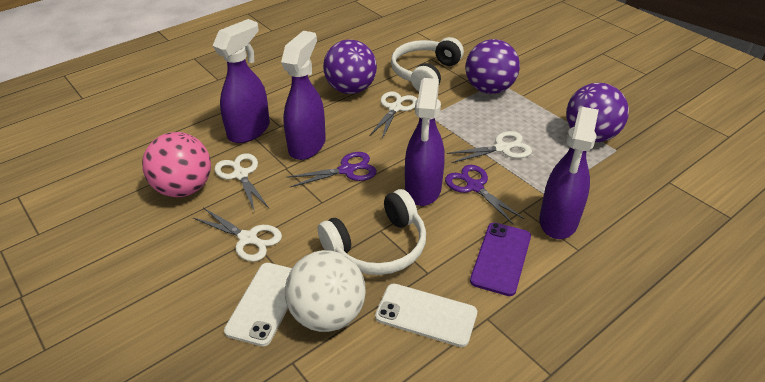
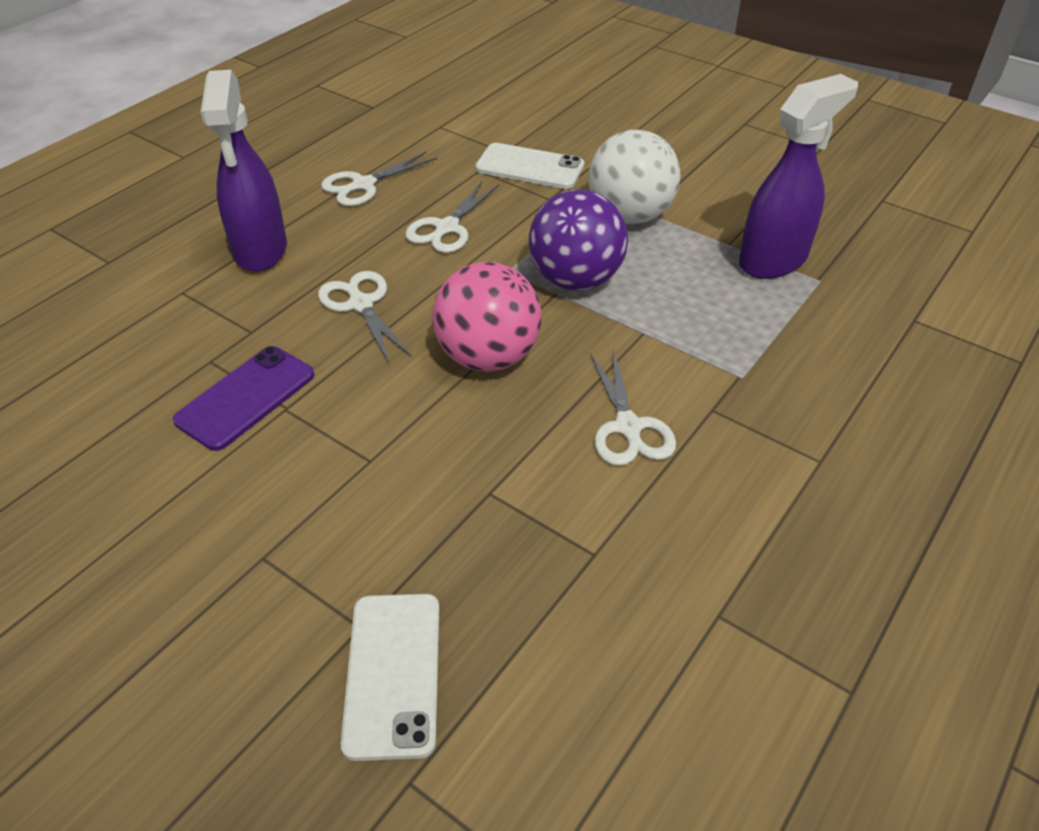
purple ball: [323,40,377,94] [465,39,520,94] [566,83,629,142] = 3 -> [529,189,628,290] = 1
purple scissors: [287,152,377,187] [445,165,524,224] = 2 -> none = 0
purple spray bottle: [213,19,270,143] [281,31,326,160] [405,78,445,206] [539,107,599,239] = 4 -> [200,70,287,272] [739,74,858,279] = 2
white headphones: [318,189,426,275] [391,37,464,91] = 2 -> none = 0

